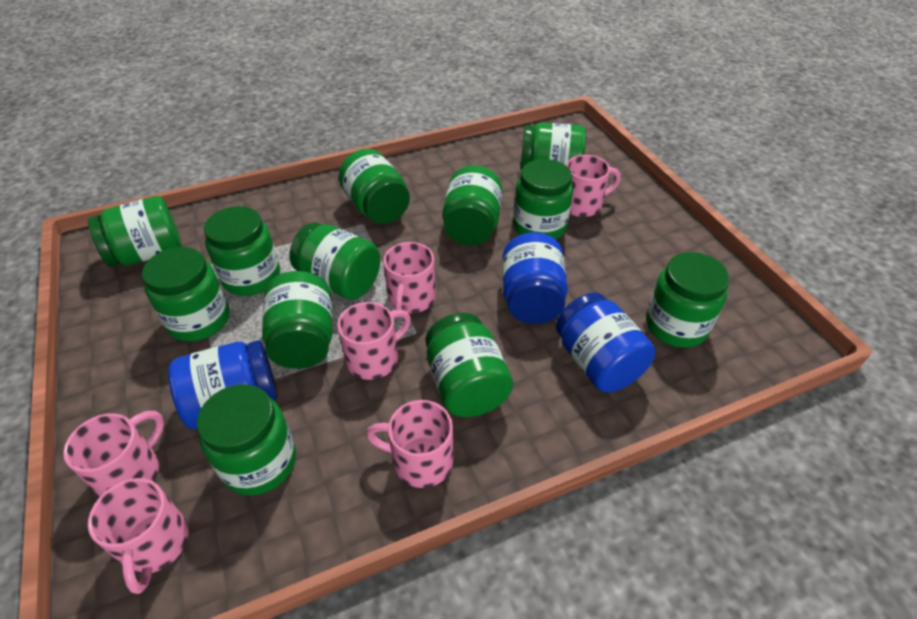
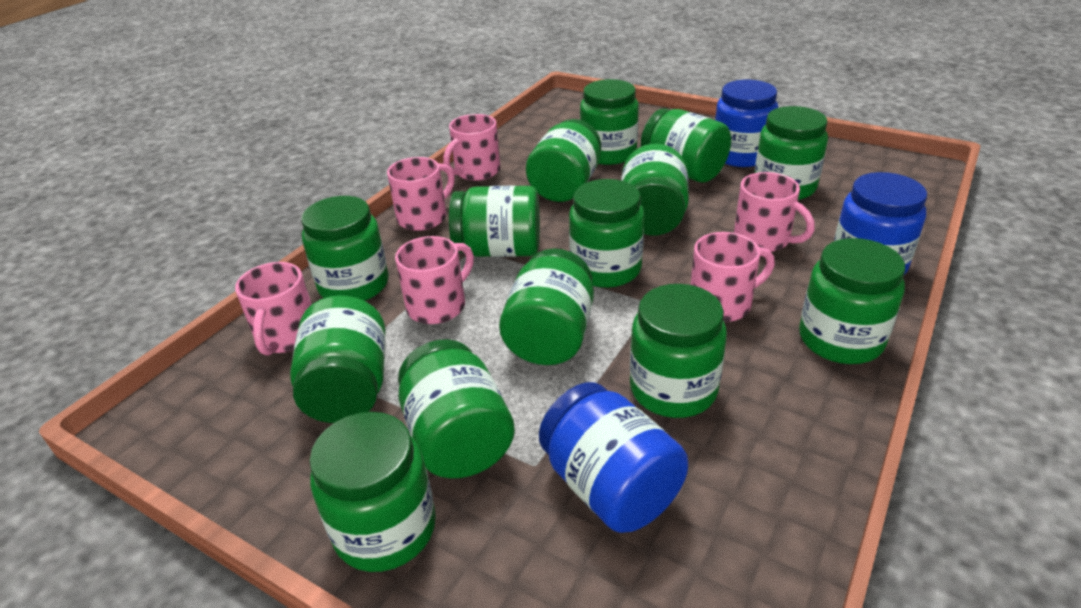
green jar: [88,196,182,267] [142,247,230,342] [197,384,296,496] [204,206,280,296] [262,271,333,369] [290,223,381,300] [339,149,410,224] [426,313,513,417] [443,165,502,246] [513,159,573,239] [521,123,586,170] [646,252,730,348] = 12 -> [290,295,386,423] [301,196,389,301] [309,412,436,572] [398,339,515,478] [449,185,540,257] [499,249,594,365] [526,119,601,202] [569,179,644,288] [580,79,639,165] [621,144,689,235] [630,284,727,418] [641,108,731,183] [755,106,828,200] [799,238,905,364] = 14

